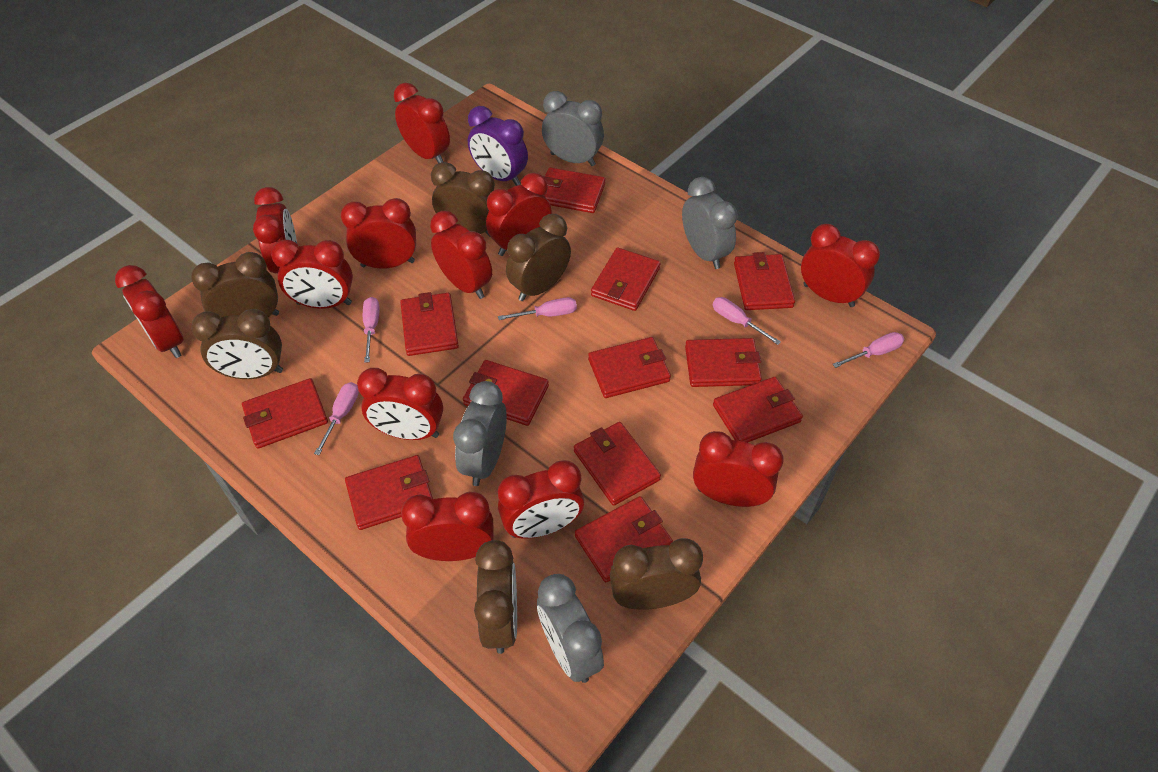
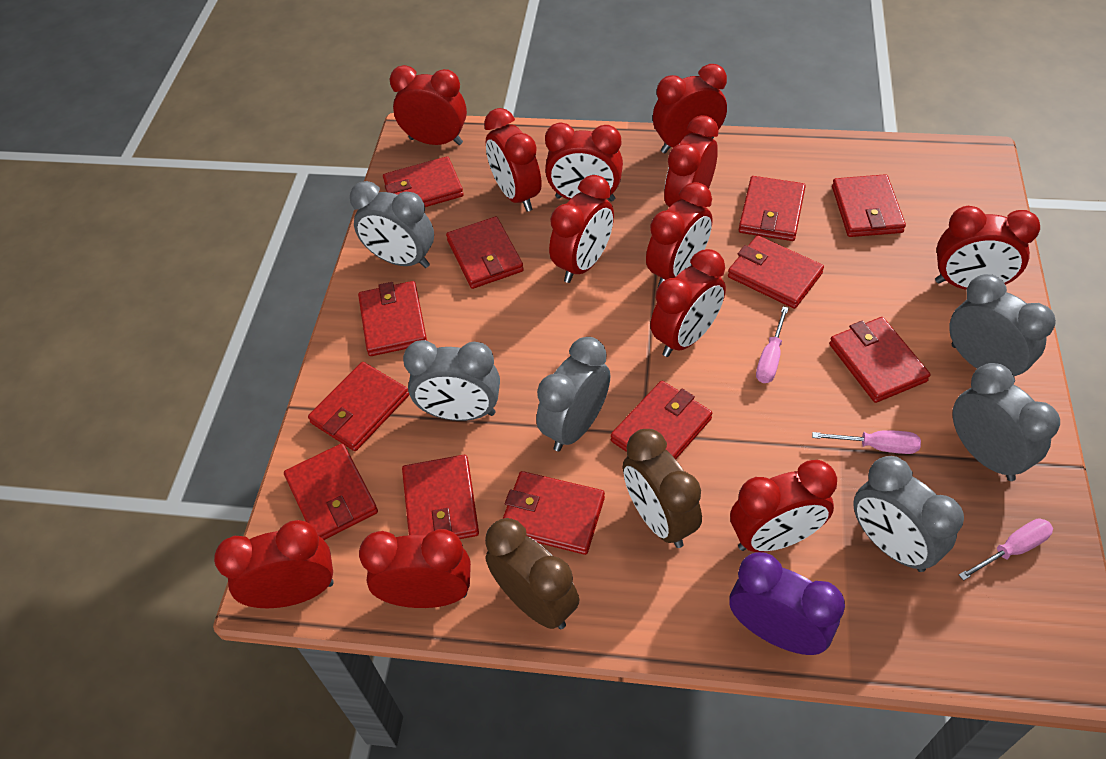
brown clock: [191,252,279,318] [191,309,283,379] [431,162,495,235] [474,540,517,654] [506,214,571,301] [610,538,703,610] = 6 -> [485,518,579,629] [623,429,702,548] = 2
grey clock: [453,381,507,486] [537,574,604,683] [542,91,604,166] [682,177,738,269] = 4 -> [350,181,434,268] [403,340,500,421] [536,337,610,452] [853,456,964,572] [949,274,1056,379] [952,363,1060,481] = 6
pink screwdriver: [314,382,359,455] [363,297,380,363] [498,297,577,320] [713,297,781,345] [832,332,904,368] = 5 -> [756,306,789,383] [812,430,921,454] [959,519,1053,581] = 3

